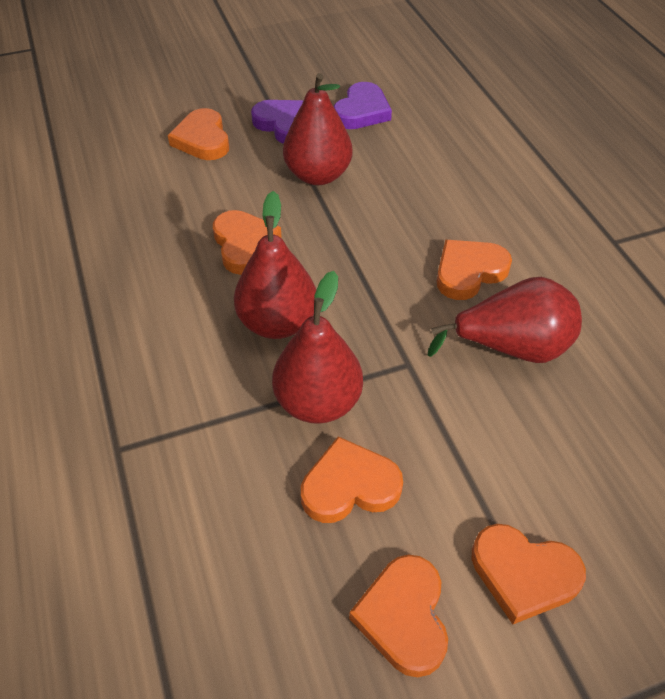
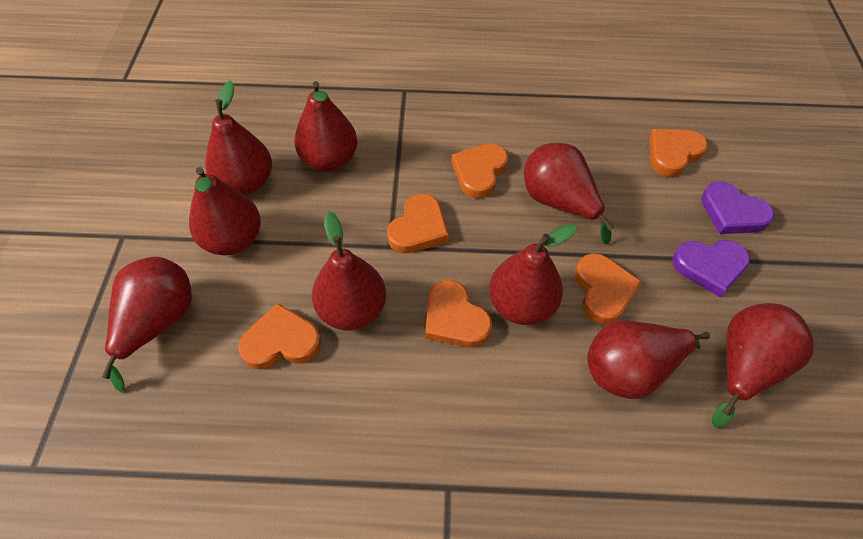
red pear: [234,191,316,339] [272,271,363,424] [283,73,353,185] [428,277,582,363] = 4 -> [101,257,192,392] [189,167,261,255] [205,80,272,195] [294,81,358,171] [312,212,386,330] [489,224,577,325] [524,143,614,244] [587,320,710,399] [712,303,814,428] = 9

